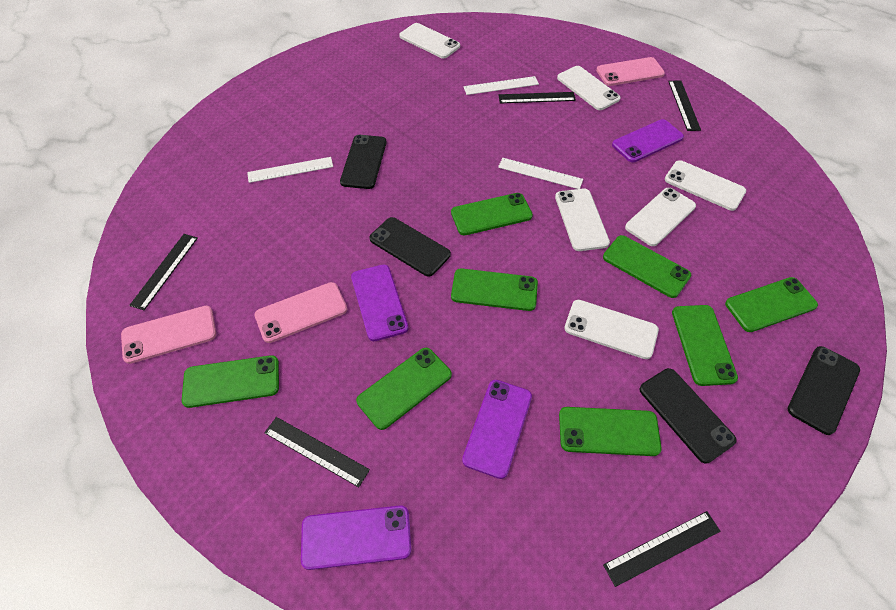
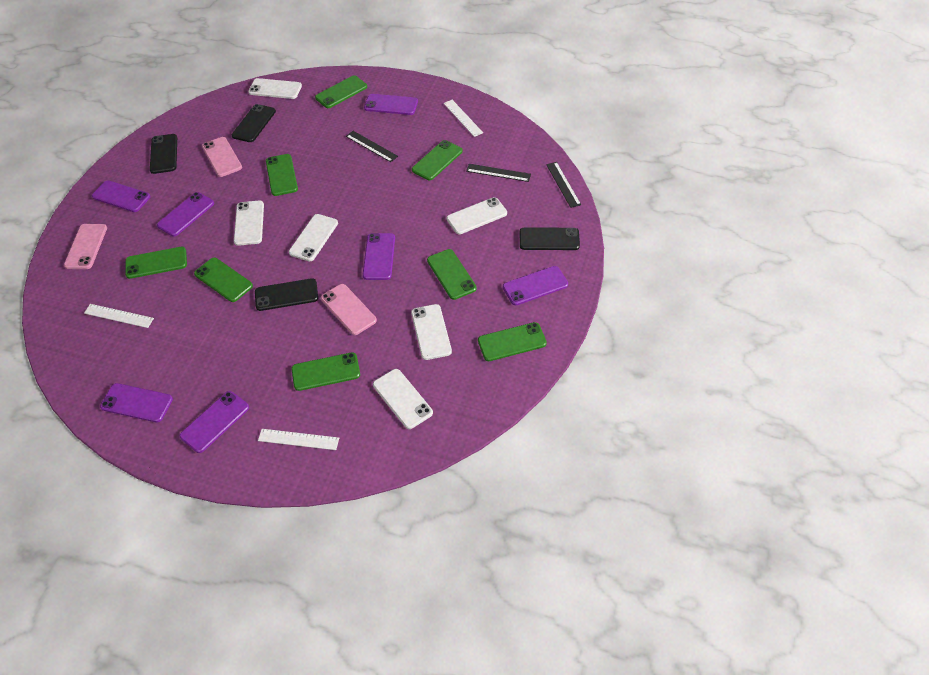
black ruler: [129,234,198,310] [264,417,370,487] [499,92,576,103] [603,511,720,587] [668,80,701,131] = 5 -> [346,131,398,162] [466,164,531,182] [546,162,581,208] = 3
purple phone: [301,505,411,570] [351,265,408,341] [462,380,532,479] [612,119,684,163] = 4 -> [92,180,151,212] [100,383,173,423] [157,192,214,236] [179,391,249,453] [363,233,395,280] [364,94,418,115] [503,266,568,305] = 7

